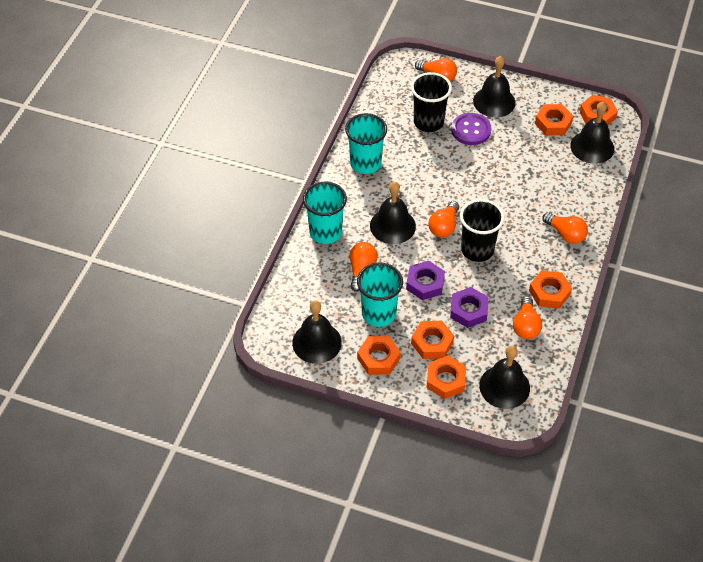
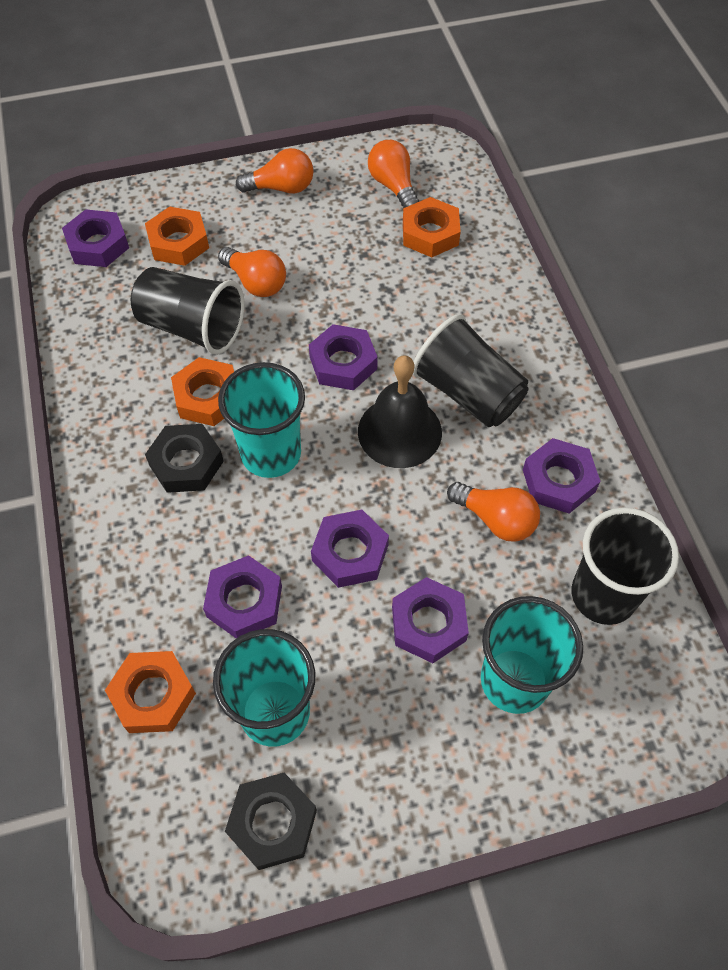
black bell: [292,300,342,364] [370,182,416,244] [473,56,516,117] [479,345,530,409] [570,102,614,164] = 5 -> [358,355,442,468] = 1
black cup: [411,72,452,132] [460,199,504,262] = 2 -> [131,267,245,355] [413,314,529,427] [571,507,679,625] = 3
black nut: none = 0 -> [145,424,224,493] [225,773,317,870] = 2
orange light bulb: [350,242,378,292] [415,58,457,82] [428,201,459,237] [513,296,542,339] [543,212,588,244] = 5 -> [218,247,286,297] [236,148,313,193] [368,140,419,208] [447,482,540,542] = 4
orange nut: [357,336,401,375] [411,321,454,359] [426,356,466,399] [529,270,572,309] [535,104,573,135] [579,95,618,125] = 6 -> [105,651,196,733] [145,206,209,266] [171,357,234,426] [403,197,461,257] = 4
purple button: [451,113,491,145] = 1 -> none = 0
purple nut: [406,261,445,300] [450,287,489,328] = 2 -> [62,209,129,267] [203,555,282,639] [309,324,378,390] [311,510,389,588] [392,577,469,663] [523,438,601,514] = 6

